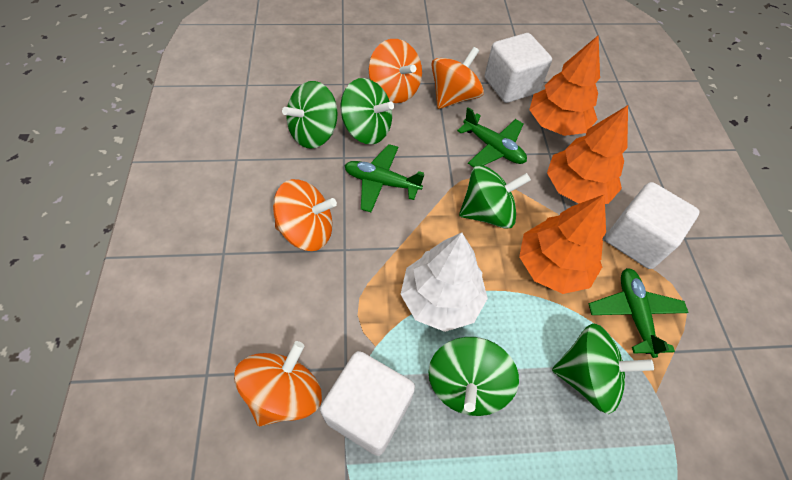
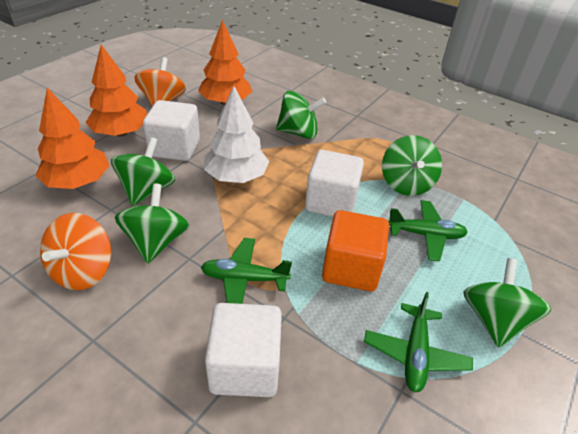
orange cube: none = 0 -> [322,210,389,291] = 1
orange spinning top: [234,341,322,427] [273,179,337,251] [369,39,422,103] [431,47,484,109] = 4 -> [40,213,111,290] [134,57,186,107] = 2

